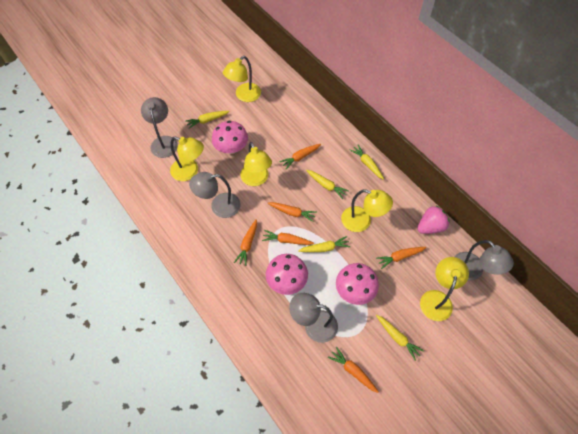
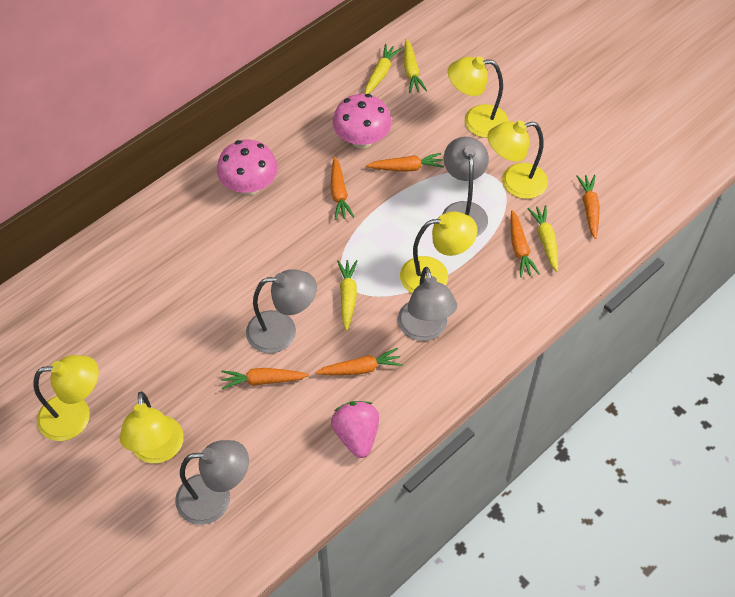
pink mushroom: [212,120,248,154] [266,254,308,295] [336,263,379,305] = 3 -> [217,140,278,195] [332,94,392,148] = 2
yellow carrot: [185,111,230,129] [298,236,350,252] [306,170,349,199] [350,145,384,180] [376,315,424,361] = 5 -> [337,260,357,331] [365,44,401,94] [404,39,427,93] [527,205,558,272] = 4

